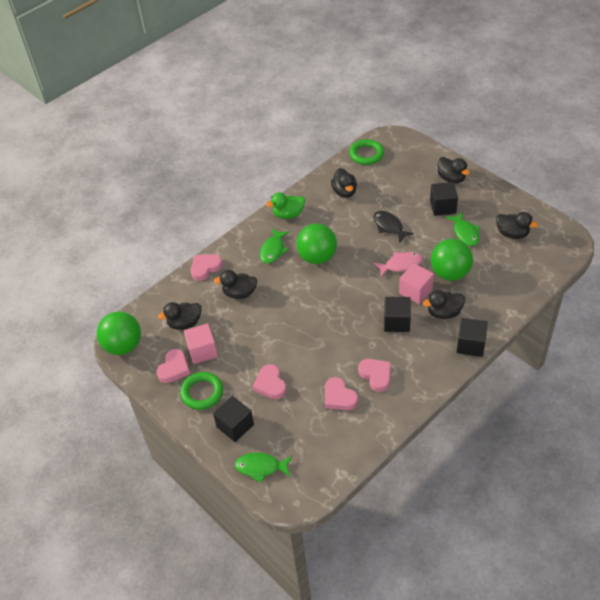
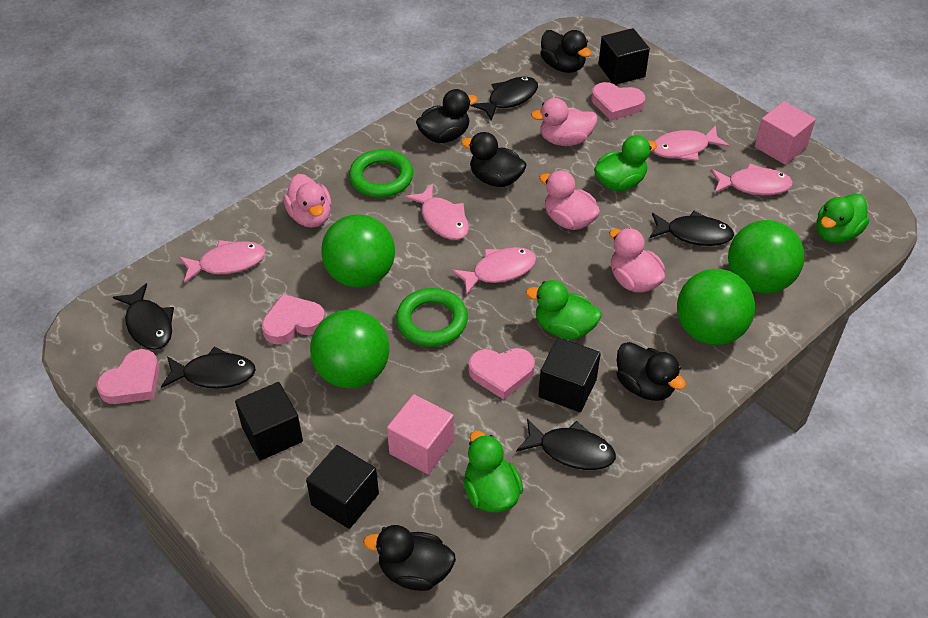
black duck: [158,302,202,330] [214,270,258,299] [331,168,357,198] [423,290,465,319] [438,157,470,184] [496,212,538,239] = 6 -> [363,525,456,591] [416,89,478,143] [461,132,527,187] [540,30,591,73] [617,342,686,401] = 5
black fish: [373,211,414,243] = 1 -> [113,283,174,350] [161,347,256,389] [471,77,538,121] [516,419,616,470] [650,211,734,246] = 5
green ball: [97,312,141,355] [296,223,337,264] [431,239,473,281] = 3 -> [310,310,389,388] [321,214,395,288] [677,269,755,345] [728,220,804,294] = 4
green duck: [266,193,305,219] = 1 -> [464,431,524,513] [526,280,602,339] [594,135,657,191] [817,193,869,243] = 4
green fish: [235,453,292,483] [260,228,289,264] [446,212,480,246] = 3 -> none = 0
pink duck: none = 0 -> [283,174,332,228] [531,98,598,146] [539,170,600,230] [609,228,665,293] = 4
pink fish: [373,252,422,277] = 1 -> [179,240,266,283] [405,184,469,240] [451,247,536,295] [653,125,729,161] [711,163,793,195] = 5
pink heart: [156,349,190,383] [191,254,222,281] [253,364,286,399] [325,377,358,410] [358,359,391,392] = 5 -> [96,349,159,404] [261,294,325,345] [468,348,535,400] [591,82,645,120] = 4

